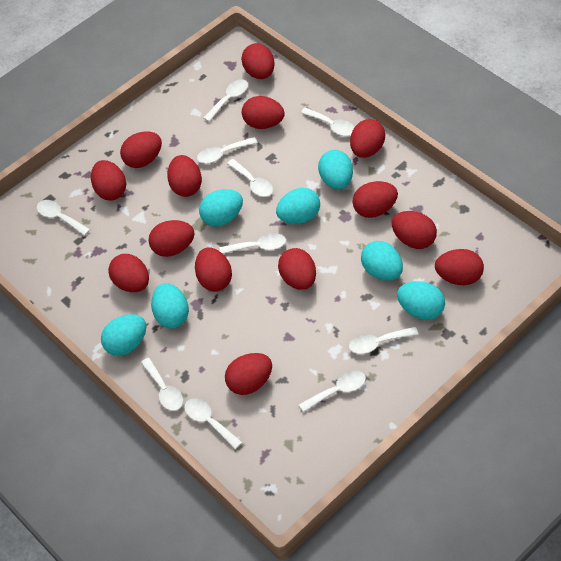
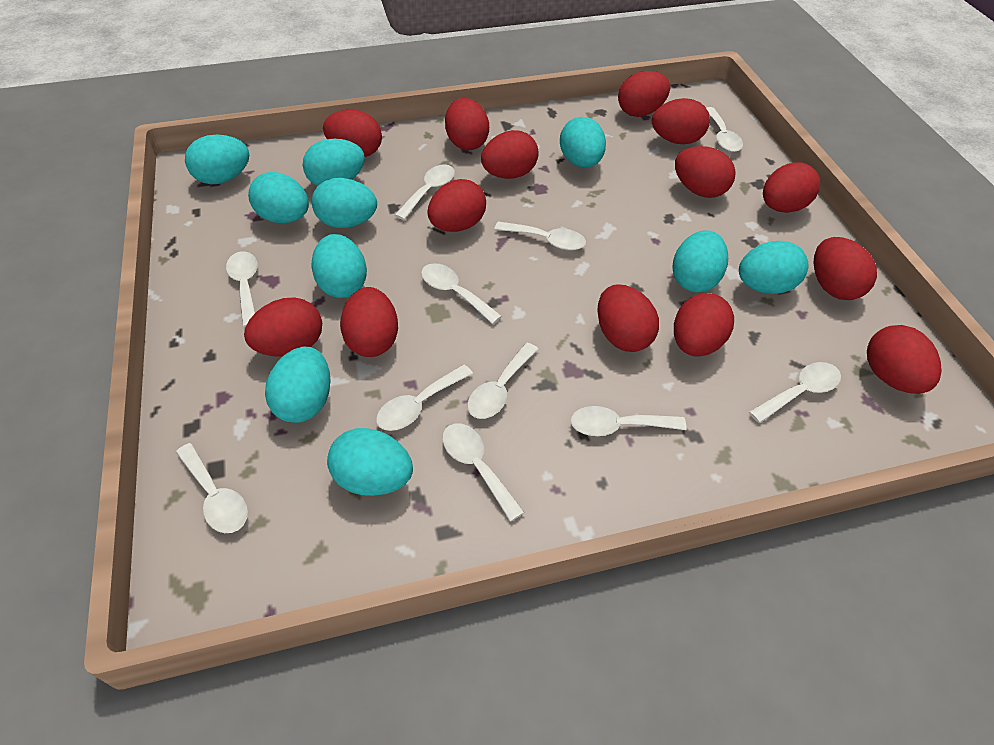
turquoise egg: [101,314,146,356] [151,283,189,328] [199,189,243,227] [276,188,320,224] [318,150,353,189] [361,241,403,281] [397,281,445,320] = 7 -> [185,135,249,184] [248,172,309,224] [265,347,331,423] [303,139,365,186] [311,234,367,298] [312,178,377,228] [327,428,413,496] [560,117,606,167] [672,230,728,292] [739,241,809,294] = 10
white spoon: [37,200,90,236] [141,358,183,411] [185,398,242,449] [197,137,258,164] [204,79,248,122] [220,233,286,254] [227,159,273,197] [299,370,366,412] [301,107,354,136] [349,327,418,354] = 10 -> [176,443,248,533] [226,251,258,327] [376,365,473,431] [395,165,455,220] [421,263,502,324] [442,423,525,522] [467,343,538,419] [494,222,586,251] [571,406,687,436] [706,107,743,152] [749,362,841,423] = 11

